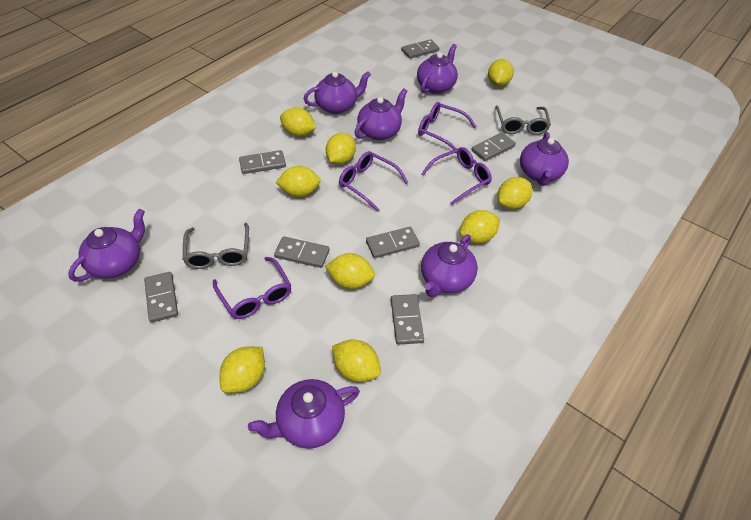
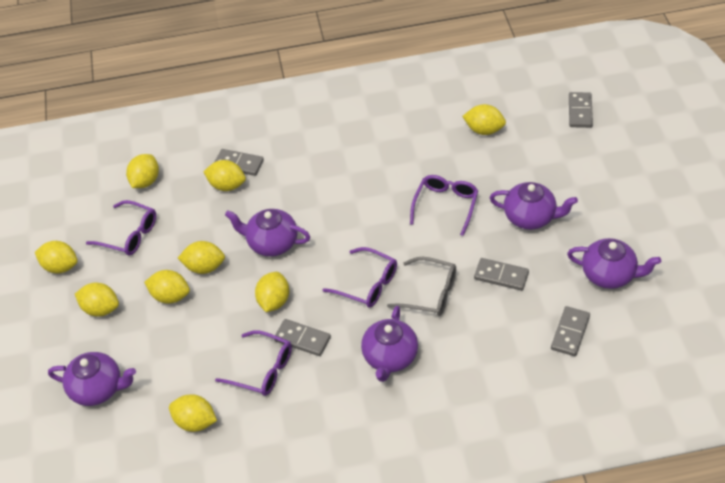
grey domino: [144,272,178,323] [239,150,286,174] [274,237,330,268] [366,227,420,258] [391,294,424,345] [401,39,439,59] [471,133,516,161] = 7 -> [215,149,264,176] [274,319,331,356] [474,258,529,291] [551,306,590,356] [569,92,593,128] = 5
grey glasses: [183,223,249,269] [495,105,551,135] = 2 -> [387,257,456,316] = 1
purple teapot: [68,209,145,282] [248,379,360,449] [304,72,371,114] [354,89,408,140] [417,44,458,94] [421,234,478,297] [520,132,569,186] = 7 -> [48,352,136,406] [225,209,310,257] [361,306,418,382] [490,182,578,230] [567,238,661,289] = 5

